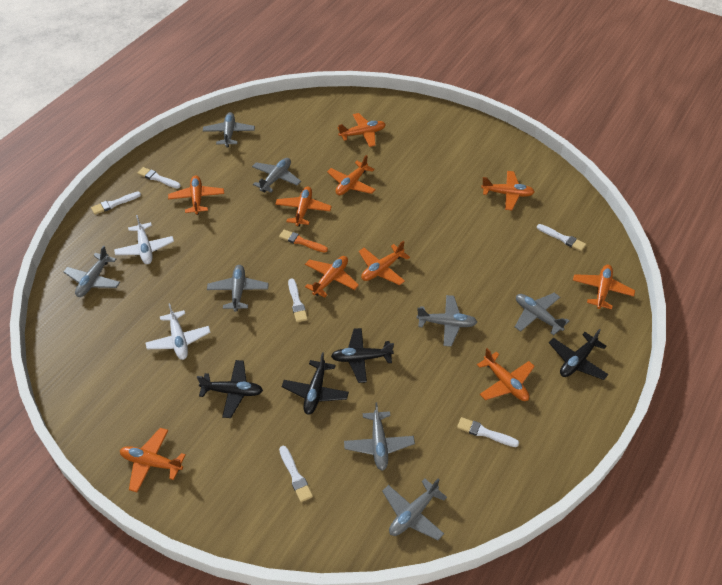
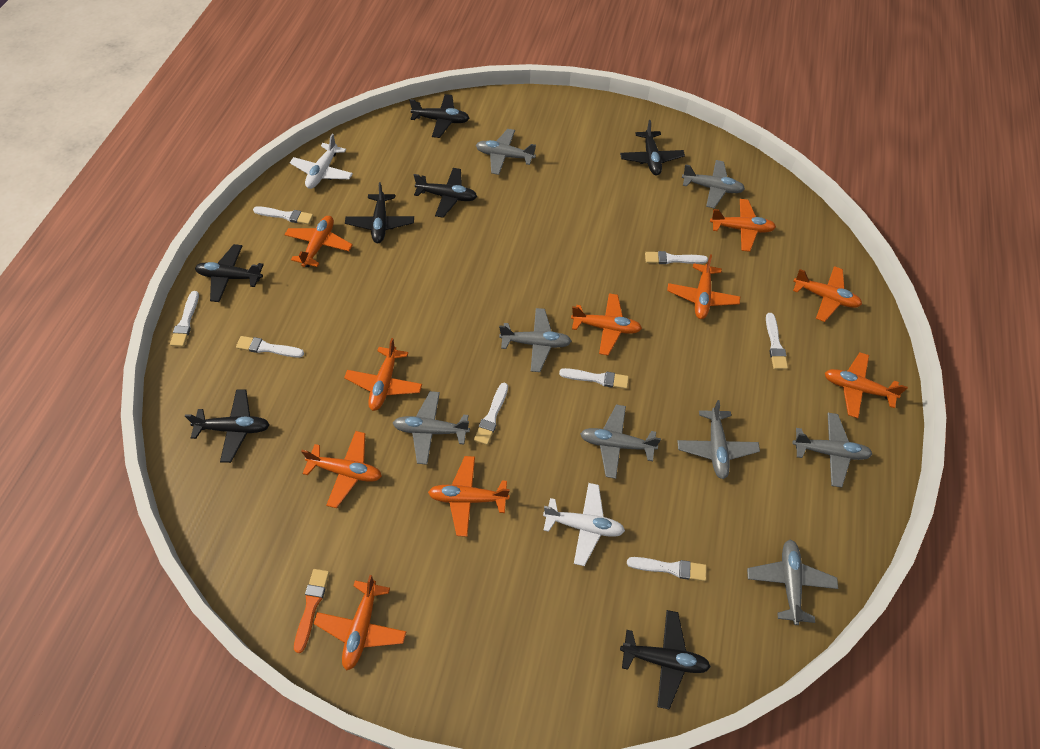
black plane: [197,360,263,418] [282,352,349,415] [331,328,394,383] [549,329,609,380] = 4 -> [185,389,269,463] [195,244,264,302] [345,182,414,243] [409,94,469,138] [414,168,477,218] [620,120,685,175] [620,610,711,710] = 7
white brush: [91,192,141,215] [137,167,181,189] [279,446,313,502] [288,278,308,322] [457,417,519,447] [537,224,586,251] = 6 -> [170,291,199,347] [236,336,304,357] [253,206,313,225] [474,383,508,445] [559,368,629,389] [627,557,707,581] [645,251,708,264] [766,313,788,370] = 8

